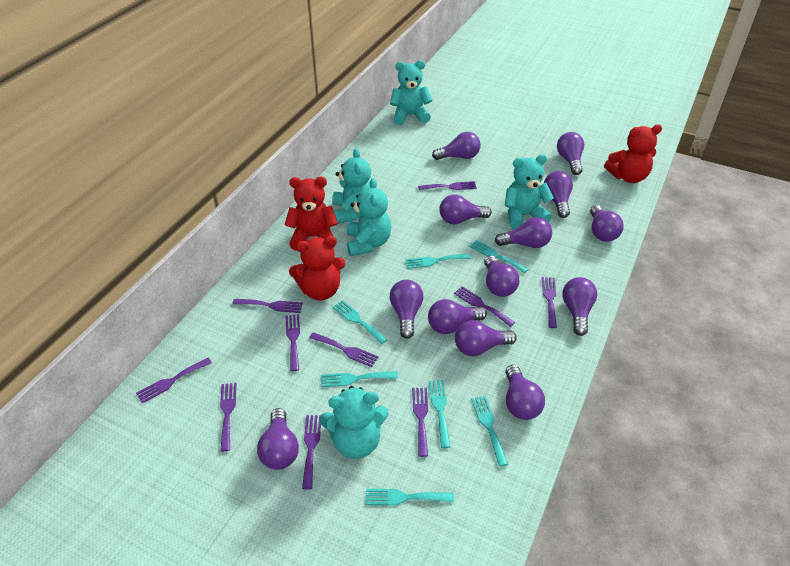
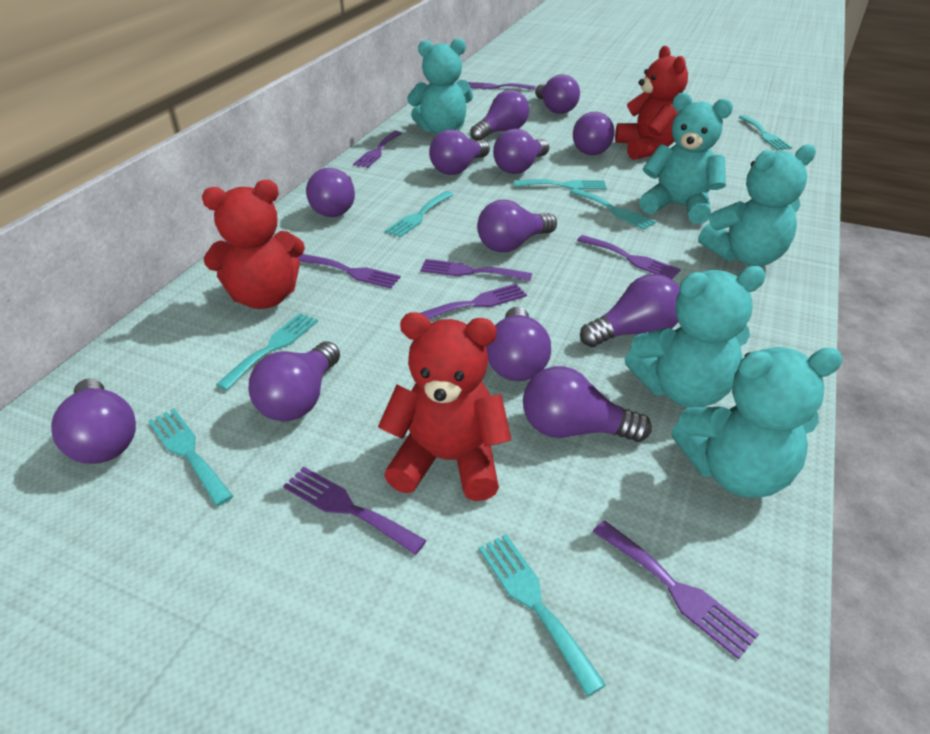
purple fork: [136,358,212,403] [220,383,237,451] [232,299,303,313] [286,314,300,371] [302,415,321,490] [309,332,378,367] [412,388,428,457] [418,181,477,190] [454,286,515,327] [542,277,557,328] = 10 -> [283,467,427,555] [298,254,401,289] [353,131,402,168] [420,259,532,281] [421,284,527,320] [468,82,535,90] [577,235,681,279] [593,520,759,659] = 8
purple light bulb: [257,408,299,470] [390,280,424,339] [428,299,487,334] [432,132,481,160] [439,194,492,224] [455,320,517,356] [484,255,519,297] [495,217,552,248] [505,365,545,420] [544,171,573,218] [557,132,584,175] [562,277,597,336] [590,205,624,242] = 13 -> [51,378,136,464] [248,342,340,421] [306,168,355,217] [429,129,490,175] [470,90,529,141] [477,200,557,252] [486,307,551,381] [493,129,549,174] [523,366,652,442] [535,74,580,114] [573,112,615,155] [580,274,680,347] = 12

